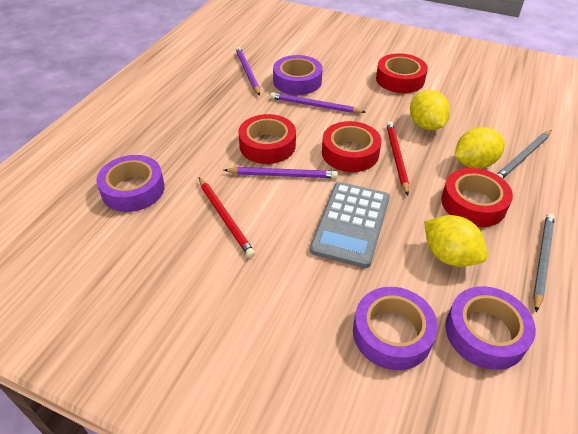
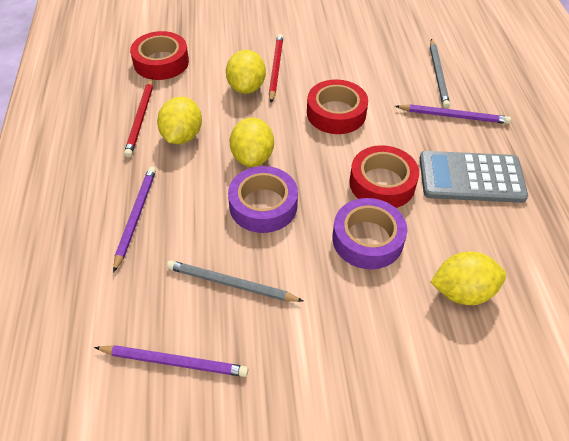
purple tape: [96,155,165,212] [273,55,323,95] [353,287,438,370] [445,286,536,370] = 4 -> [228,166,298,233] [332,198,407,269] = 2
red tape: [238,114,296,164] [322,121,381,172] [376,53,428,93] [441,168,513,227] = 4 -> [130,31,189,80] [307,79,368,134] [349,145,419,208] = 3
yellow lemon: [410,90,450,130] [424,215,487,267] [455,127,505,169] = 3 -> [157,97,202,144] [226,50,266,94] [230,117,274,167] [431,251,506,305] = 4

